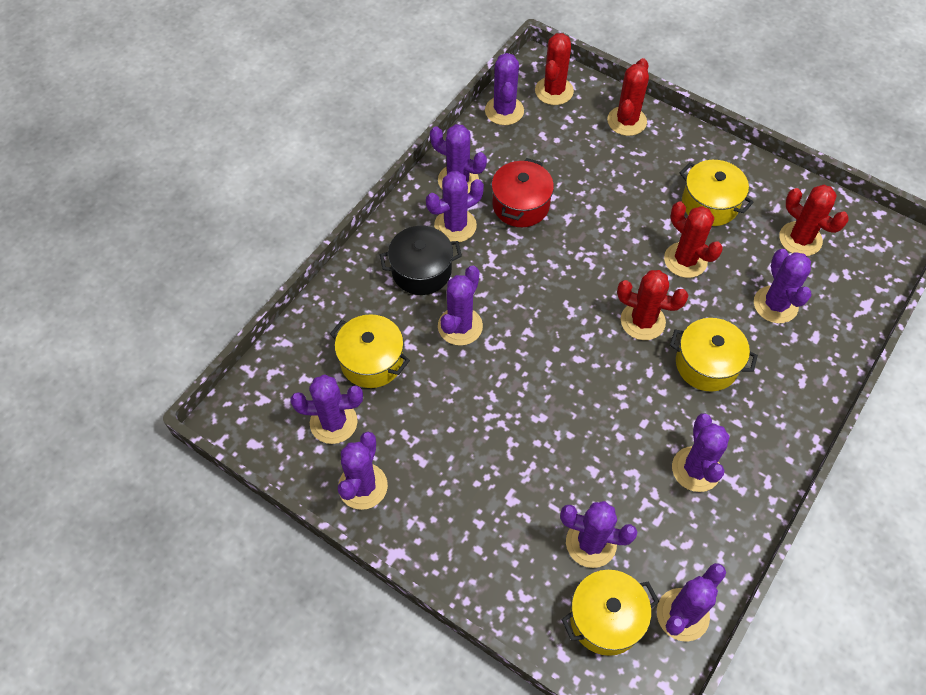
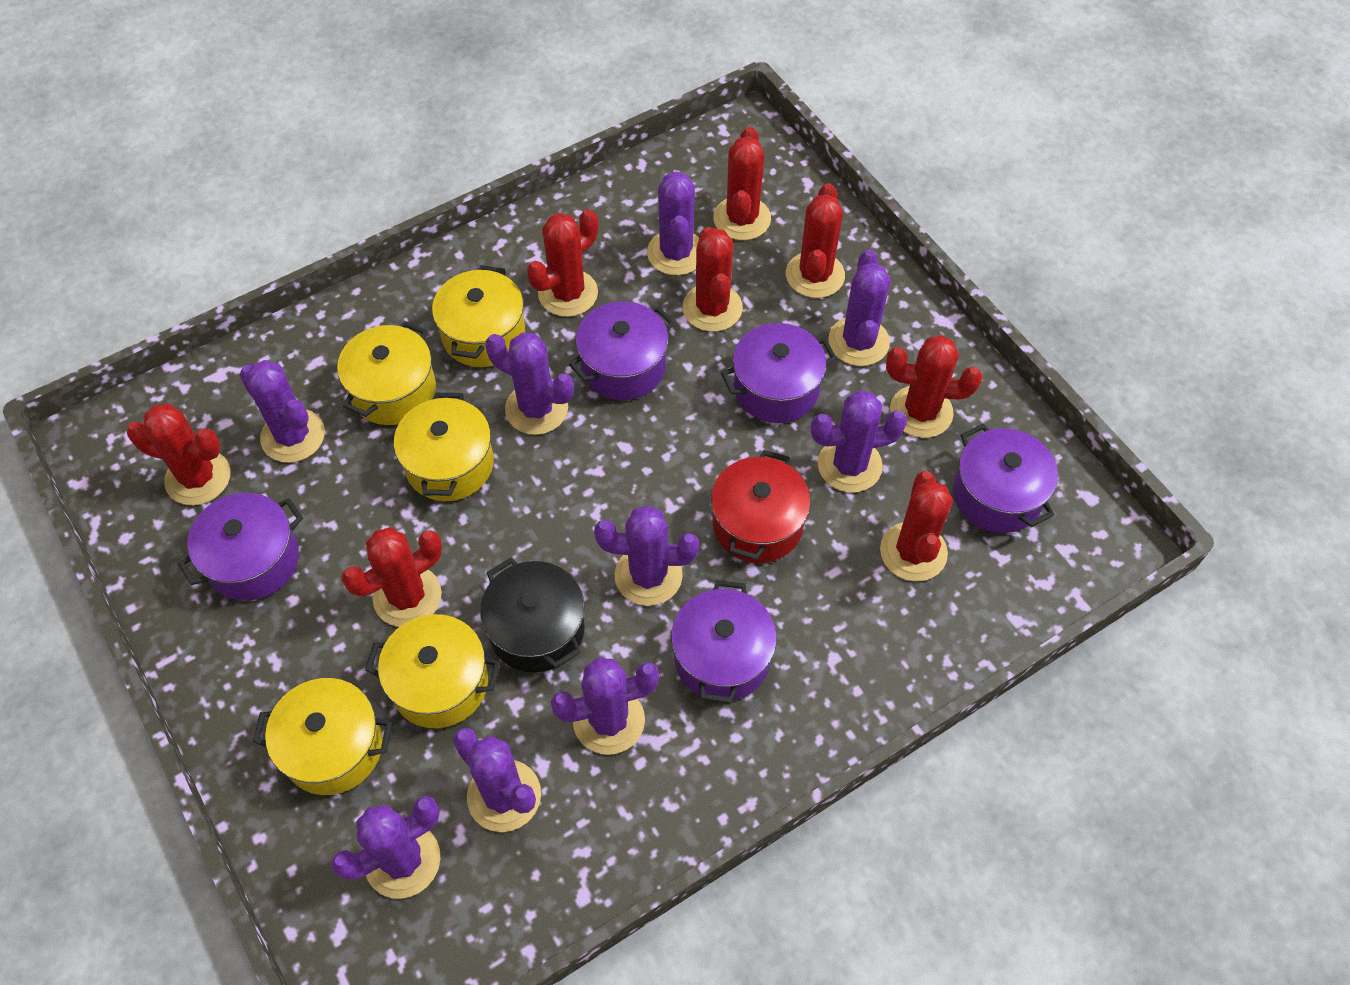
purple cactus: [290,374,363,444] [338,432,388,510] [426,171,484,242] [430,124,487,193] [438,266,483,346] [485,53,524,125] [560,501,638,568] [657,563,726,642] [672,413,730,492] [754,249,811,323] = 10 -> [239,360,325,463] [331,796,440,899] [453,728,541,832] [485,332,574,435] [551,657,659,755] [594,505,699,606] [647,171,699,275] [811,391,907,493] [828,250,891,366] = 9
purple pot: none = 0 -> [178,493,303,601] [569,301,675,400] [671,580,777,703] [721,323,837,423] [953,424,1058,533] = 5
red cactus: [535,33,574,105] [607,58,649,136] [617,270,688,340] [664,201,723,278] [779,185,849,256] = 5 -> [127,404,230,506] [341,527,442,627] [527,209,598,317] [682,227,743,332] [713,127,771,240] [786,183,845,298] [880,471,953,581] [886,335,982,438] = 8
yellow pot: [330,314,410,388] [562,570,659,656] [670,318,758,392] [680,160,754,226] = 4 -> [253,678,392,795] [337,321,436,425] [365,614,500,728] [394,393,494,501] [432,265,525,367] = 5

